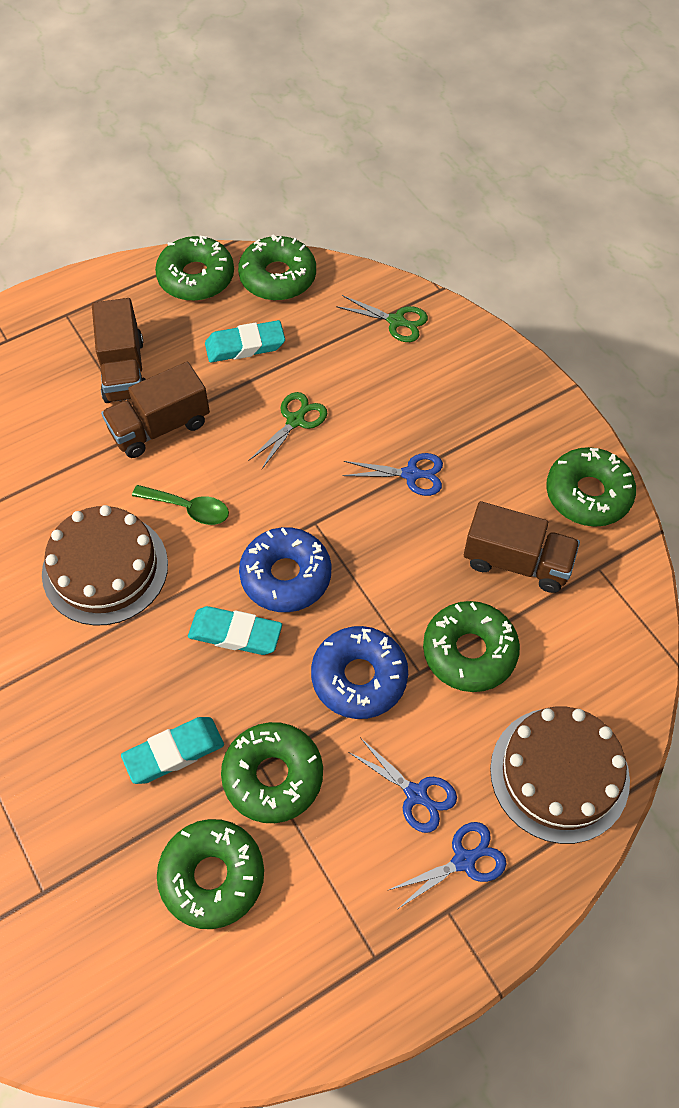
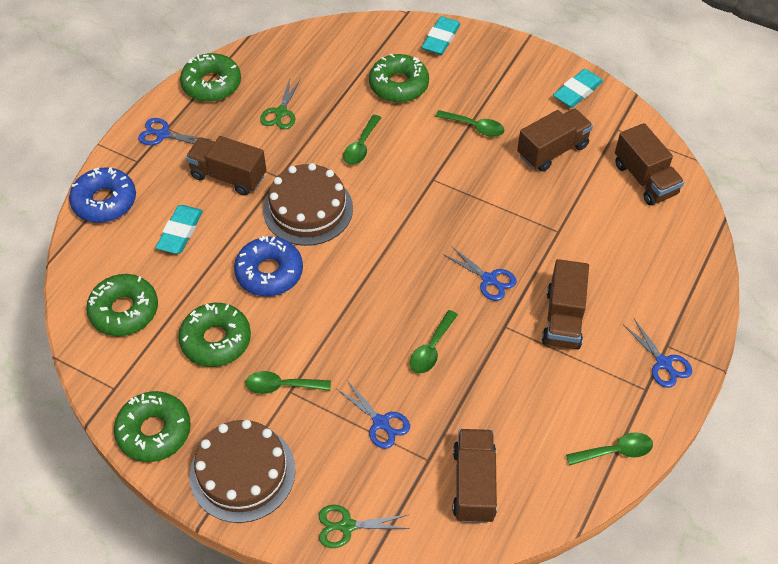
blue scissors: [342,453,443,496] [348,737,457,833] [387,822,506,909] = 3 -> [138,118,211,145] [337,380,410,449] [443,246,517,301] [623,319,692,388] = 4
brown truck: [92,298,146,403] [101,362,210,458] [464,501,580,593] = 3 -> [186,136,266,196] [453,429,497,523] [517,108,593,172] [542,259,589,349] [615,123,684,205] = 5
green donut: [155,236,234,301] [157,819,264,929] [221,722,323,823] [238,234,316,301] [423,601,520,692] [546,447,636,527] = 6 -> [86,274,158,336] [114,391,191,462] [178,303,251,367] [180,53,241,102] [369,54,429,103] = 5
green spoon: [132,485,229,525] = 1 -> [246,371,331,394] [343,115,381,165] [410,310,458,374] [435,110,504,137] [566,432,653,466] = 5

